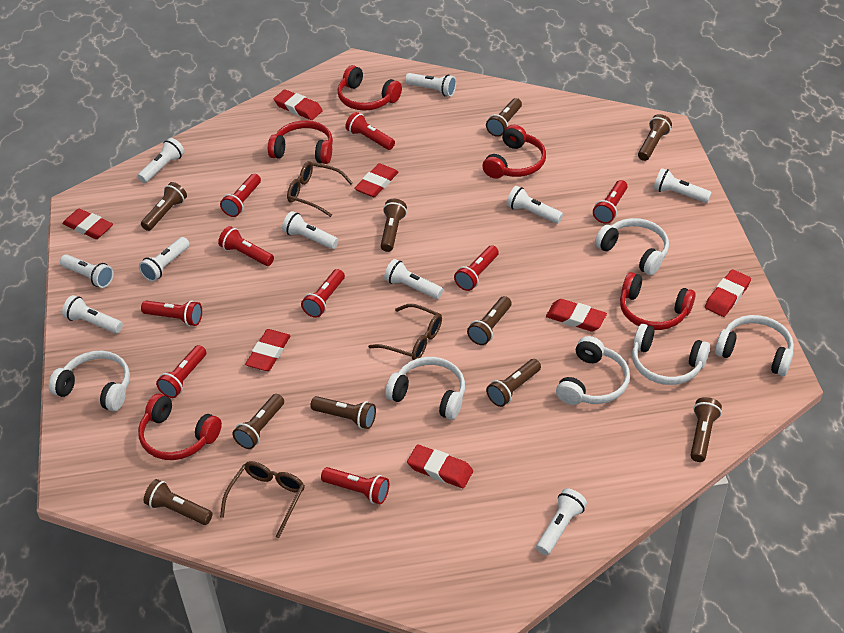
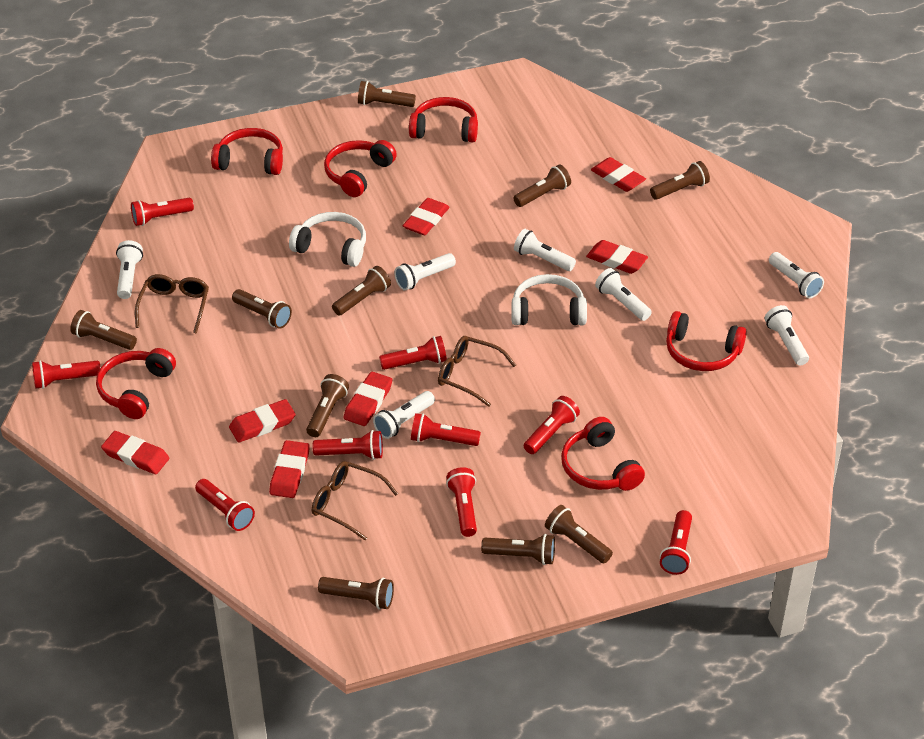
red headphones: [138,394,222,460] [268,120,333,164] [338,65,402,111] [482,125,546,179] [620,272,696,330] = 5 -> [96,348,176,419] [211,128,283,175] [324,140,397,197] [409,97,478,142] [561,417,645,491] [666,311,747,371] = 6
white flashlight: [60,254,113,288] [62,295,123,334] [138,138,185,183] [139,237,189,282] [282,211,338,249] [384,259,443,299] [405,73,456,96] [507,186,563,224] [536,488,587,555] [654,168,712,203] = 10 -> [116,240,143,299] [373,391,435,439] [394,253,456,290] [514,229,576,271] [595,268,652,321] [764,305,809,365] [769,252,824,298] = 7
white headphones: [49,351,130,411] [385,357,465,420] [556,336,630,405] [595,218,669,275] [632,324,710,385] [715,315,794,376] = 6 -> [289,212,366,267] [511,274,587,325] = 2

